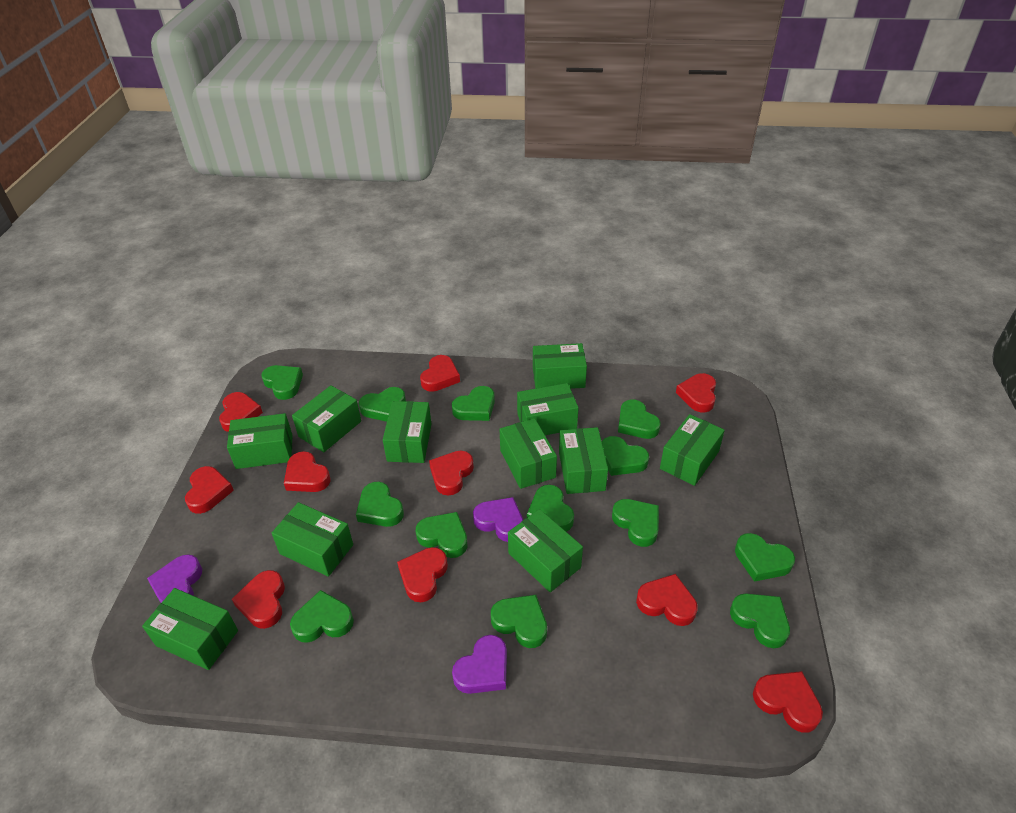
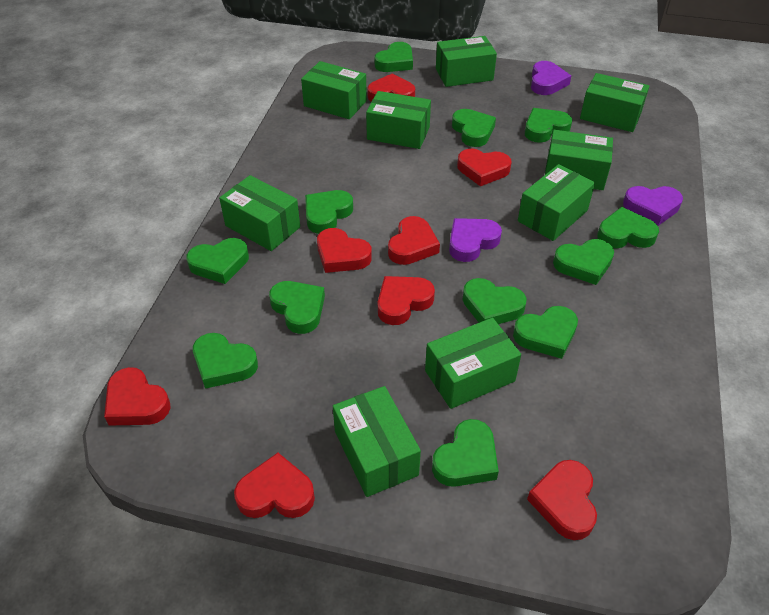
green box: [142,588,238,670] [227,413,293,469] [272,502,353,577] [292,385,361,452] [383,401,431,463] [500,418,557,489] [508,509,583,592] [517,383,579,435] [533,343,587,389] [559,427,608,494] [660,414,725,486] = 11 -> [219,175,300,251] [301,61,367,119] [333,386,421,497] [366,91,431,149] [425,318,521,409] [436,36,497,87] [518,164,595,241] [545,130,613,190] [580,73,649,132] = 9
green heart: [261,365,303,400] [290,590,354,642] [356,482,404,527] [359,387,406,422] [416,512,468,558] [452,386,495,421] [491,595,547,648] [527,485,574,532] [602,436,649,476] [612,499,659,547] [618,400,661,439] [730,594,790,648] [735,533,795,582] = 13 -> [186,238,249,284] [193,333,258,389] [269,281,325,334] [305,190,353,234] [375,42,413,72] [432,419,499,487] [452,109,496,147] [462,278,527,324] [513,306,578,359] [525,108,572,143] [553,239,614,285] [597,207,659,248] = 12
red heart: [185,466,234,514] [219,392,263,432] [232,570,285,629] [284,451,330,492] [397,547,448,602] [420,355,460,392] [429,451,474,495] [636,574,698,626] [676,373,716,412] [753,671,823,732] = 10 -> [104,367,171,426] [234,453,315,518] [317,228,372,273] [367,74,415,101] [378,276,435,325] [388,216,440,265] [457,149,511,186] [527,460,597,540] = 8

